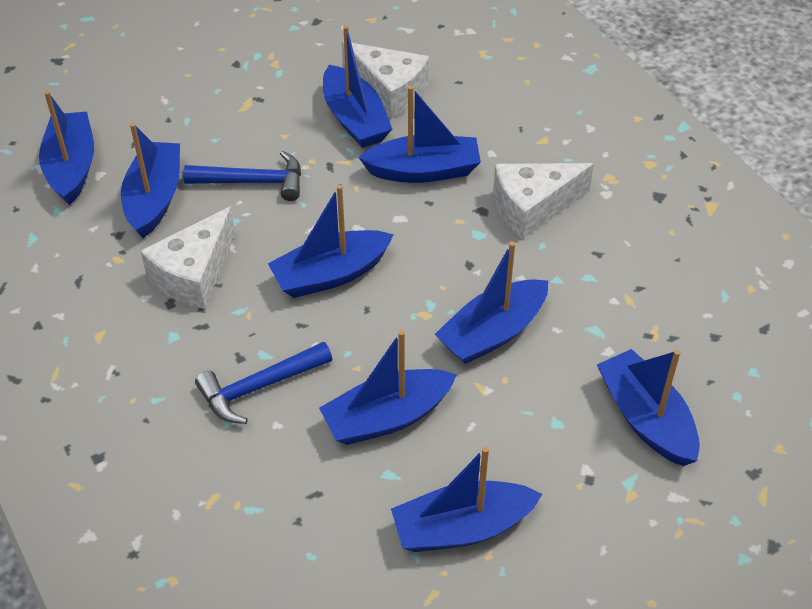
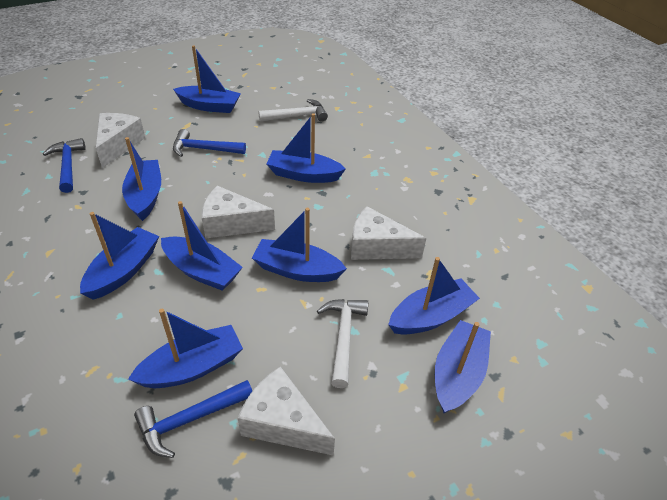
blue hammer: [183,151,301,201] [195,341,332,424] = 2 -> [43,138,86,193] [134,380,252,458] [173,129,246,157] = 3
white cheese: [140,206,235,309] [342,41,429,119] [493,163,594,239] = 3 -> [96,113,145,168] [202,186,275,239] [238,367,335,456] [351,206,426,260] = 4
white hammer: none = 0 -> [258,99,328,122] [317,299,368,388] = 2

